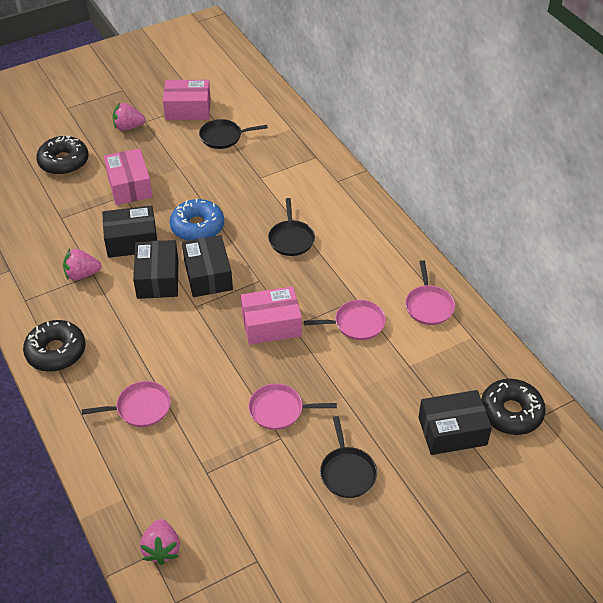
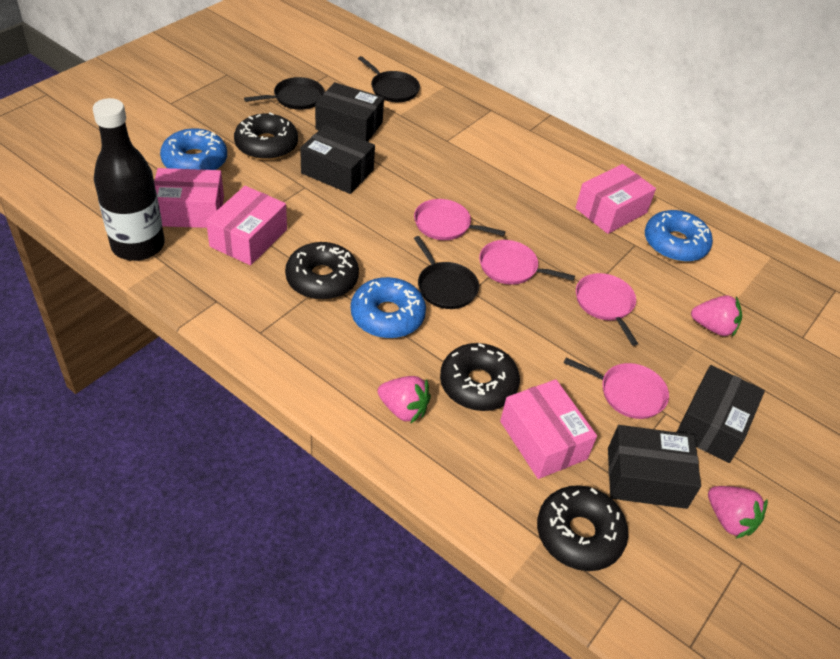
black bottle: none = 0 -> [93,98,165,261] = 1
black donut: [23,320,86,372] [36,135,89,175] [481,379,546,435] = 3 -> [234,112,298,160] [285,242,359,300] [440,343,520,411] [537,485,628,571] = 4
blue donut: [170,199,224,241] = 1 -> [160,128,227,170] [351,277,426,339] [645,210,713,262] = 3
pink box: [104,148,153,205] [163,80,211,120] [241,286,302,345] = 3 -> [154,168,224,228] [206,186,287,265] [500,379,597,479] [576,164,656,234] = 4

